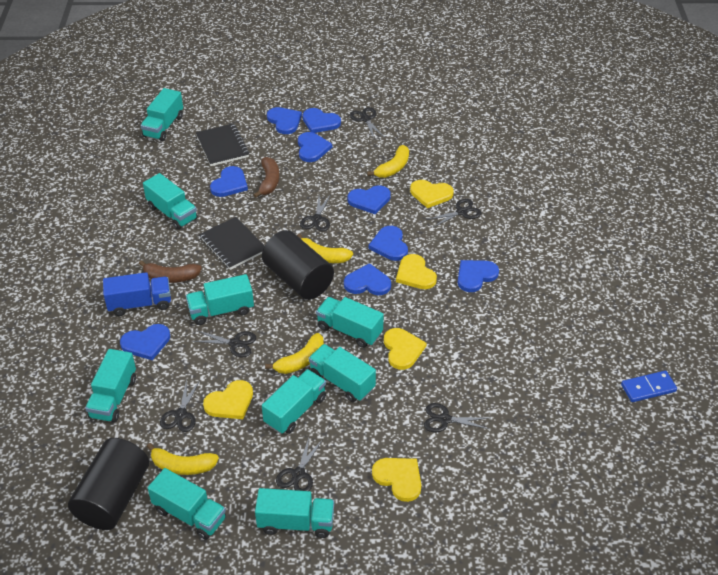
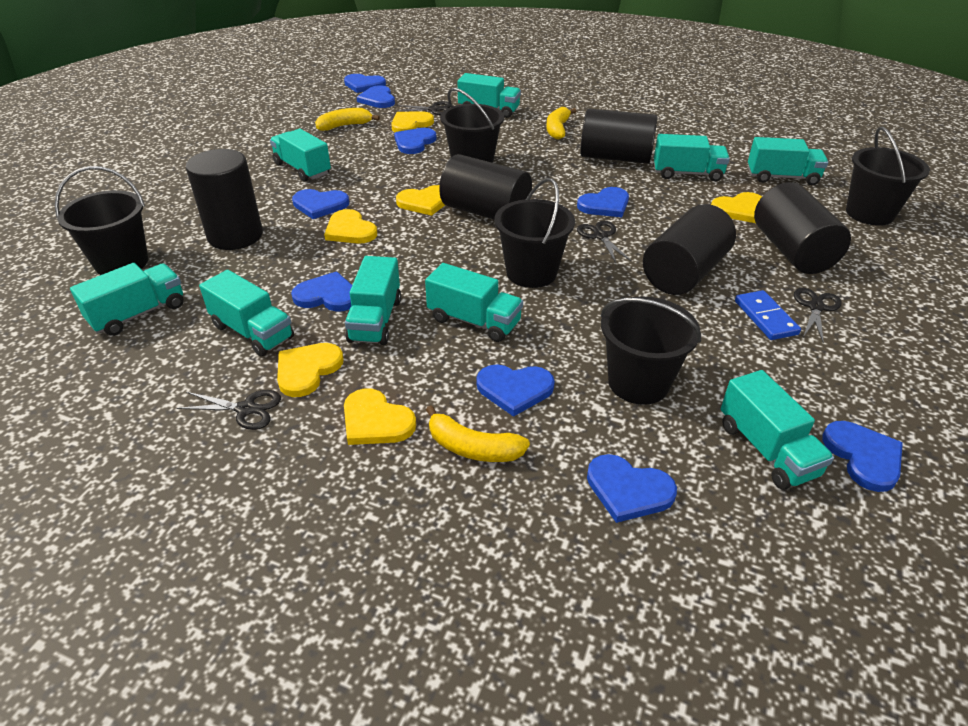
black bucket: none = 0 -> [55,166,148,275] [440,88,504,163] [494,178,575,288] [601,297,701,405] [846,127,930,226] = 5
black cylinder: [68,438,149,530] [262,230,334,300] = 2 -> [186,149,263,250] [439,154,532,219] [580,109,657,164] [643,204,736,295] [754,182,851,274] = 5
black notebook: [196,123,249,166] [199,217,265,270] = 2 -> none = 0
black scissors: [160,379,200,432] [192,331,256,358] [276,438,323,491] [300,194,331,232] [350,107,385,138] [424,403,489,433] [426,199,482,228] = 7 -> [176,390,281,430] [395,101,450,115] [577,221,632,263] [794,288,842,344] = 4
blue truck: [103,272,171,316] = 1 -> none = 0
brown banana: [139,260,202,283] [254,157,279,198] = 2 -> none = 0
yellow banana: [147,443,219,475] [265,333,324,374] [297,234,353,263] [367,145,409,178] = 4 -> [315,108,380,131] [426,405,530,462] [546,107,576,140] = 3
yellow heart: [203,380,253,419] [372,458,421,502] [384,328,426,370] [396,254,437,289] [410,180,454,208] = 5 -> [277,343,344,397] [324,209,377,244] [344,388,416,445] [391,111,434,132] [396,185,445,216] [711,192,762,223] = 6

